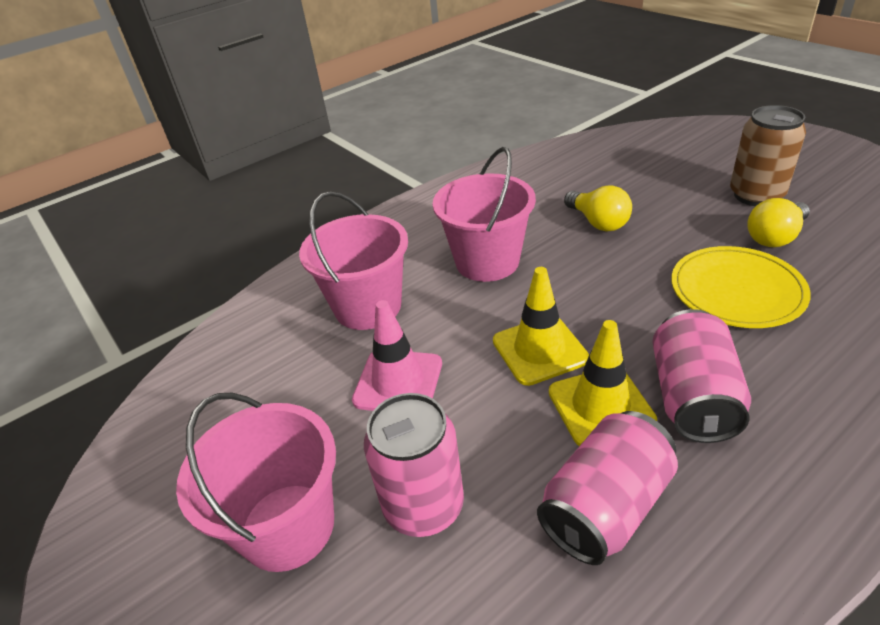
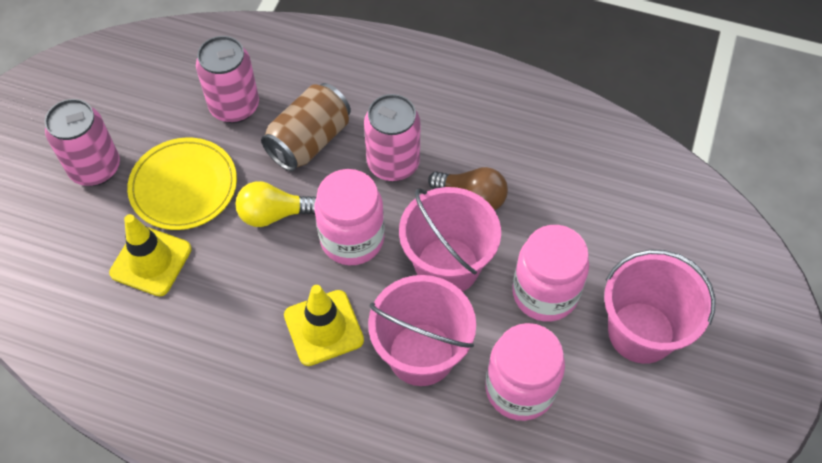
brown light bulb: none = 0 -> [428,167,508,210] = 1
pink jar: none = 0 -> [315,169,385,265] [485,323,565,421] [512,225,589,322] = 3
pink traffic cone: [352,300,442,411] = 1 -> none = 0
yellow light bulb: [564,185,632,232] [747,198,810,247] = 2 -> [236,181,316,227] = 1

